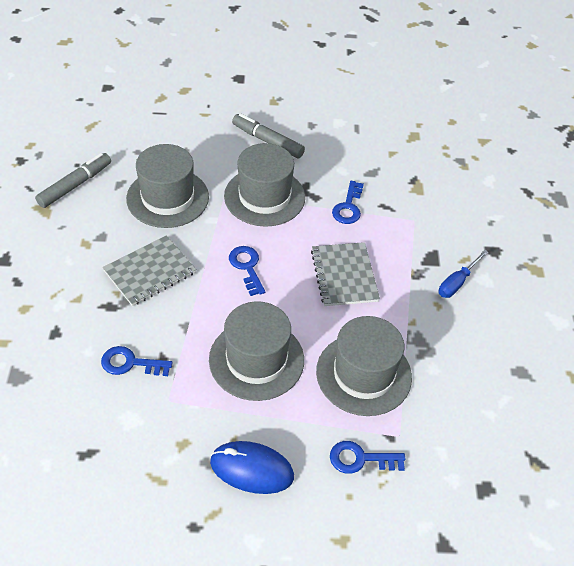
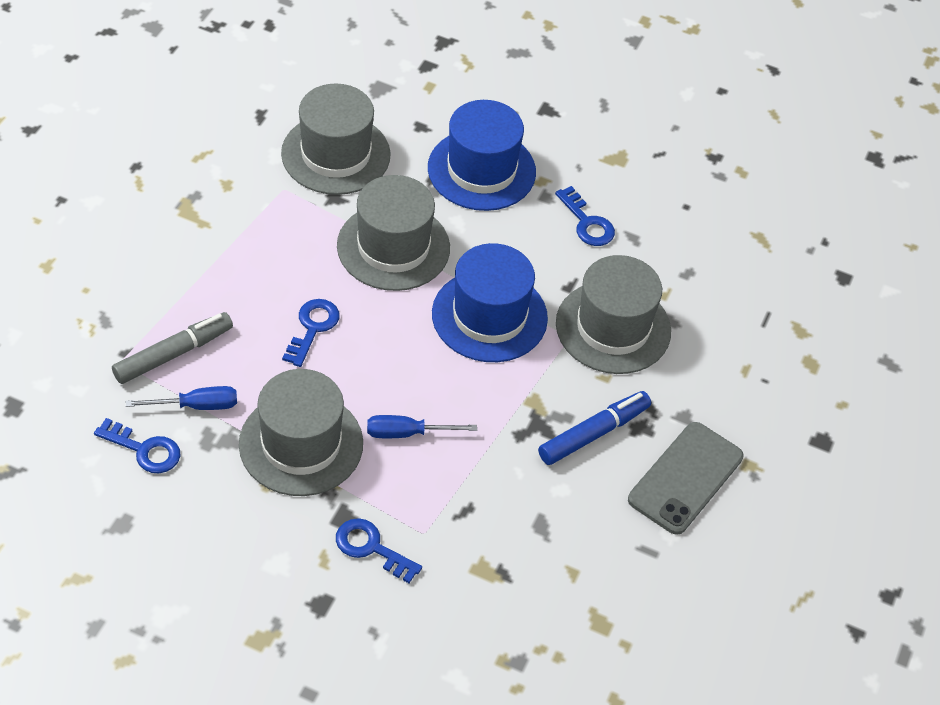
blue hat: none = 0 -> [428,100,536,211] [432,243,548,362] = 2
blue marker: none = 0 -> [538,391,651,465] = 1
blue mouse: [210,441,294,494] = 1 -> none = 0
blue screwdriver: [439,250,489,298] = 1 -> [126,386,237,410] [367,415,477,438] = 2
grey marker: [35,153,111,208] [232,113,305,158] = 2 -> [112,312,233,384] = 1
grey notebook: [103,235,196,306] [311,242,380,306] = 2 -> none = 0
grey phone: none = 0 -> [628,422,743,535] = 1

